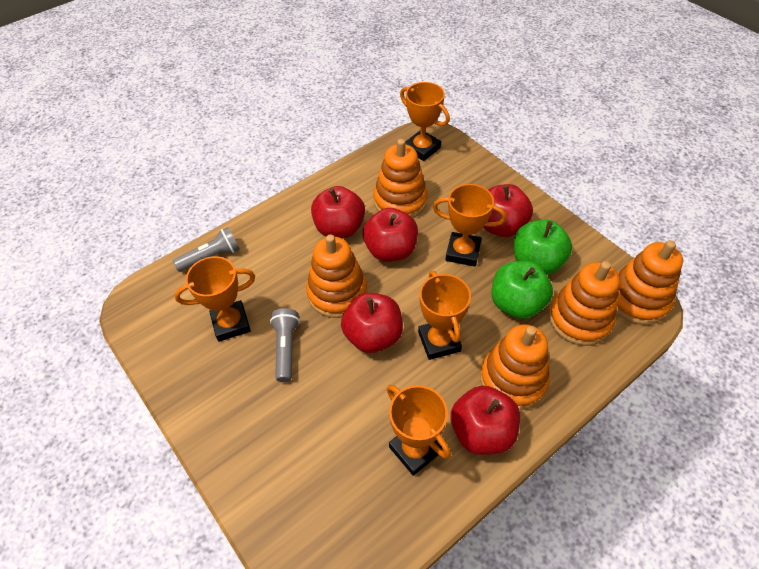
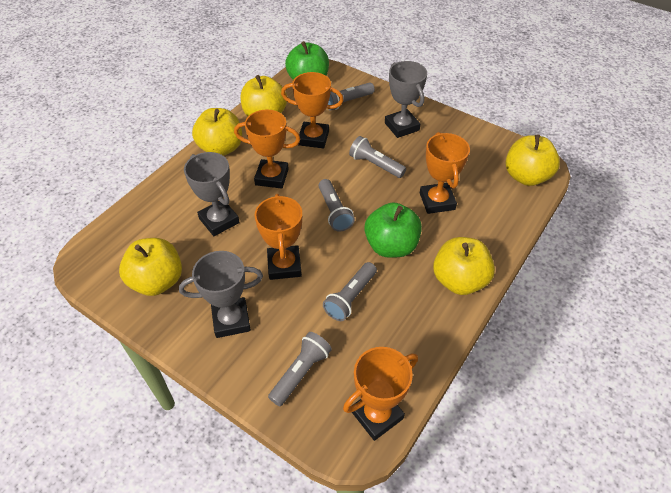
grey flashlight: [173,227,240,272] [270,308,300,382] = 2 -> [268,332,332,406] [319,179,355,232] [323,262,377,321] [328,83,375,110] [349,136,406,178] = 5
grey trophy: none = 0 -> [179,251,263,338] [184,152,239,236] [385,61,427,138] = 3
orange stacking toy: [306,234,368,318] [373,139,428,218] [480,324,550,410] [549,261,620,346] [617,240,683,325] = 5 -> none = 0
red apple: [311,186,365,238] [341,293,403,353] [363,208,418,262] [451,385,520,455] [483,184,533,237] = 5 -> none = 0
yellow apple: none = 0 -> [119,238,182,296] [192,108,242,156] [241,75,287,116] [433,237,495,295] [506,134,560,186] = 5

